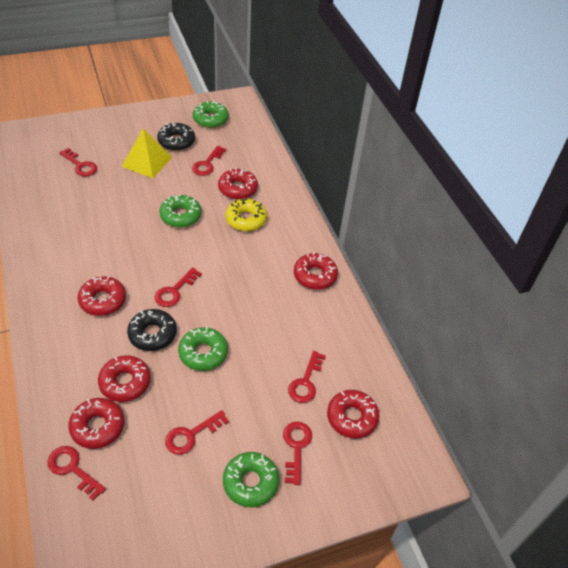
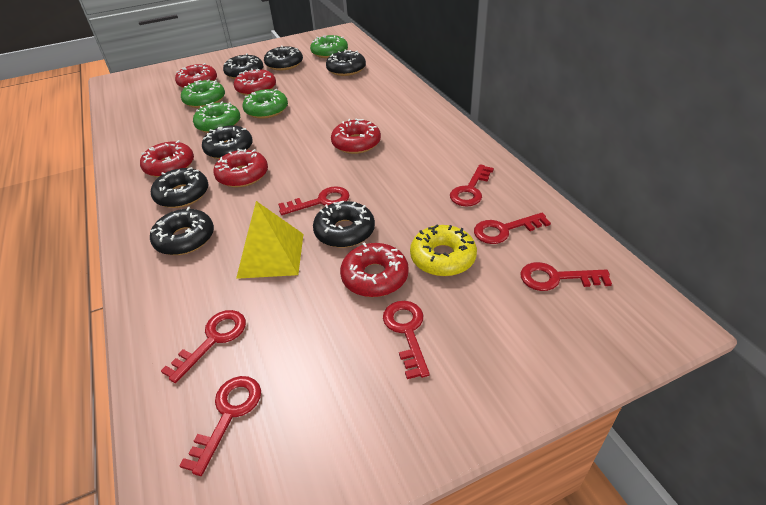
black donut: [127,309,177,351] [157,123,195,151] = 2 -> [150,207,214,255] [151,167,209,208] [202,125,253,159] [223,53,263,79] [264,45,303,71] [313,201,375,248] [326,50,366,76] = 7

